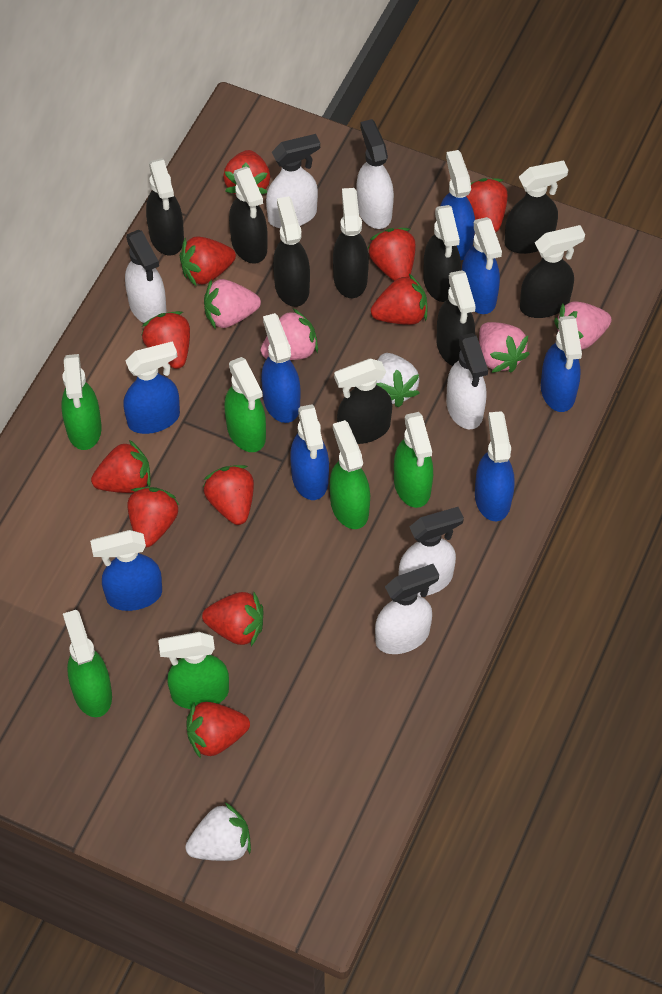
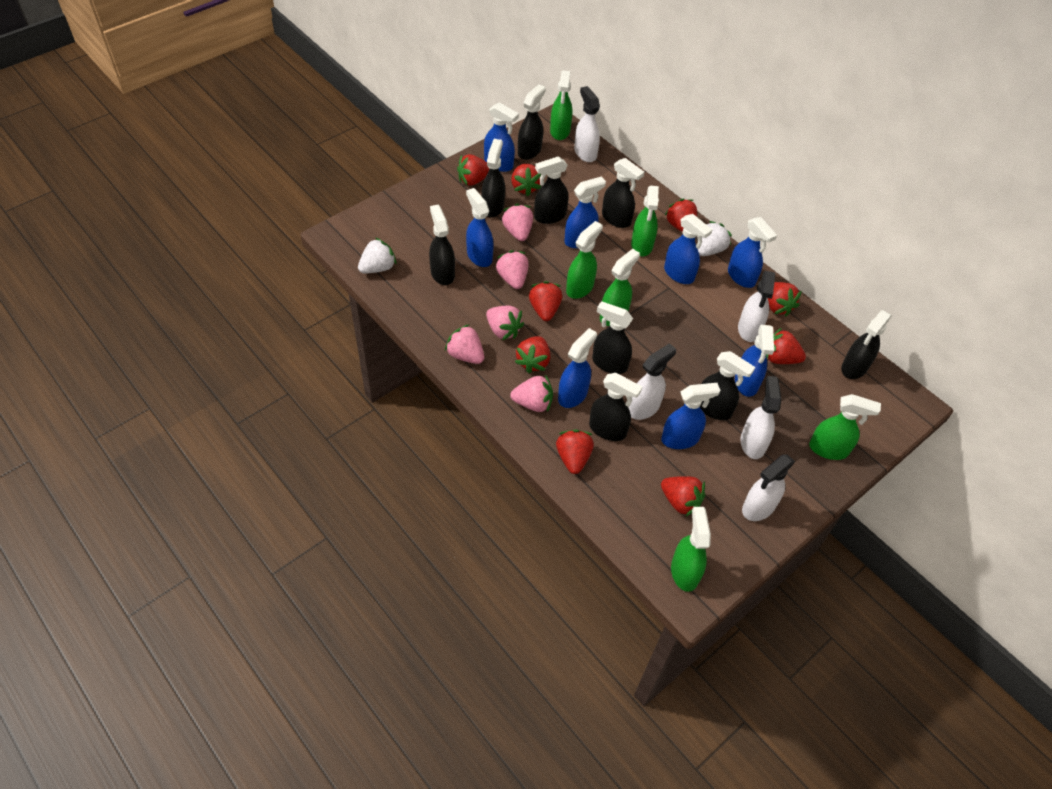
pink strawberry: [204,279,261,329] [260,308,318,360] [479,322,529,373] [554,301,611,350] = 4 -> [445,324,484,364] [486,306,524,340] [496,250,528,289] [502,204,533,241] [510,375,553,412] = 5
red strawberry: [91,440,151,493] [128,487,179,547] [142,311,190,369] [180,236,236,287] [186,702,250,759] [202,592,263,646] [203,465,254,525] [223,150,270,195] [368,228,416,281] [371,274,427,325] [466,178,507,233] = 11 -> [457,154,489,186] [511,164,541,196] [515,336,550,373] [529,281,562,321] [556,430,594,474] [661,476,705,517] [665,199,697,232] [766,328,806,364] [768,282,802,316] = 9
white spray bottle: [125,230,167,323] [266,134,320,228] [356,119,394,229] [375,564,439,654] [399,507,464,596] [446,333,488,429] = 6 -> [574,86,600,162] [628,343,676,420] [738,271,775,342] [741,376,781,459] [742,455,795,521] = 5

